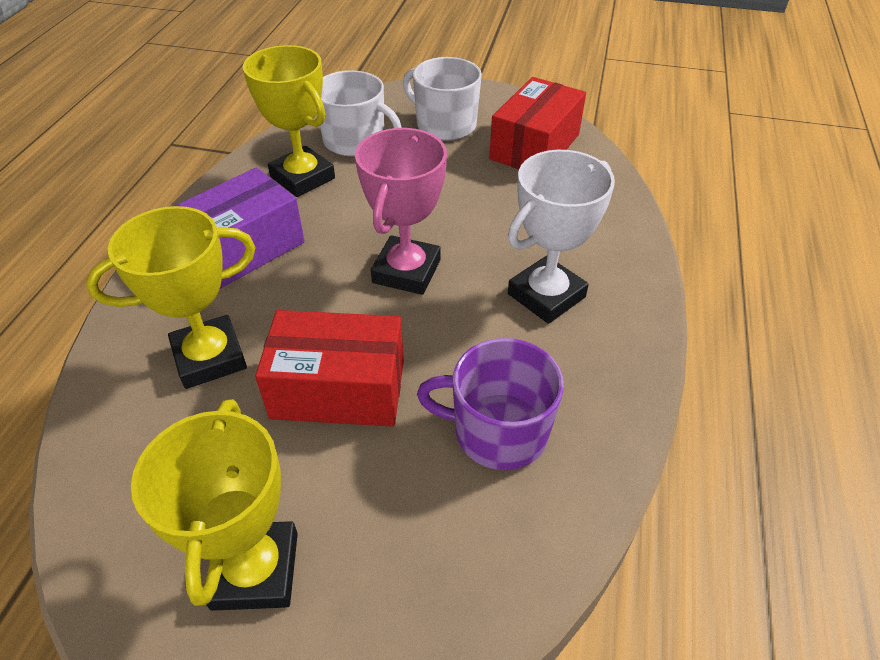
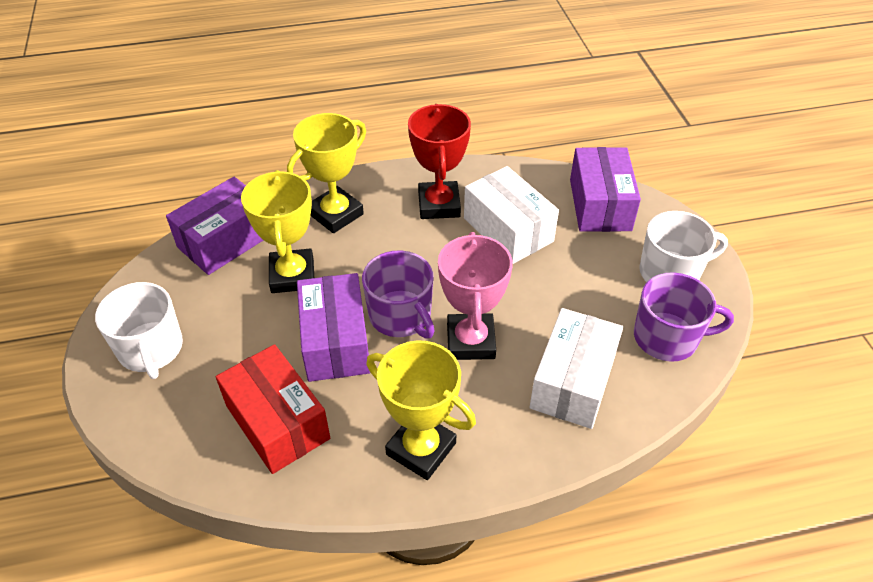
purple box: [175,167,305,289] = 1 -> [166,177,263,275] [297,273,370,382] [570,147,641,232] = 3
purple mug: [417,338,564,470] = 1 -> [362,250,435,339] [634,272,734,362] = 2
red box: [255,310,404,427] [489,77,586,169] = 2 -> [216,344,330,474] = 1
red trophy: none = 0 -> [408,104,471,219] = 1
white box: none = 0 -> [464,166,559,264] [530,308,623,429] = 2
white trophy: [508,150,615,324] = 1 -> none = 0

